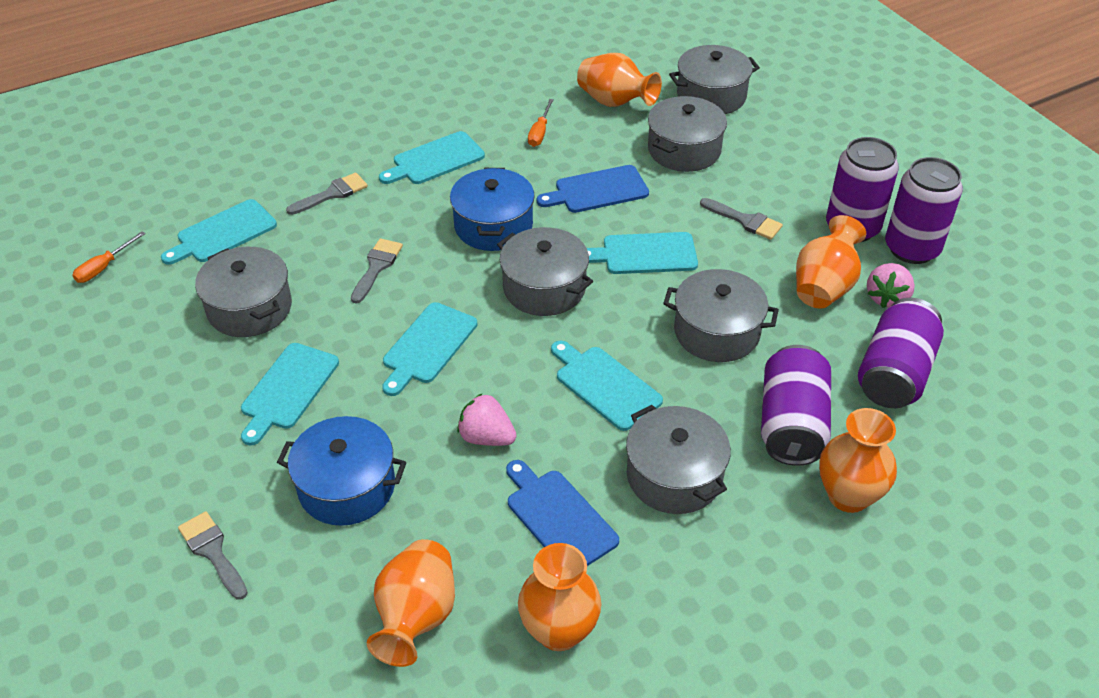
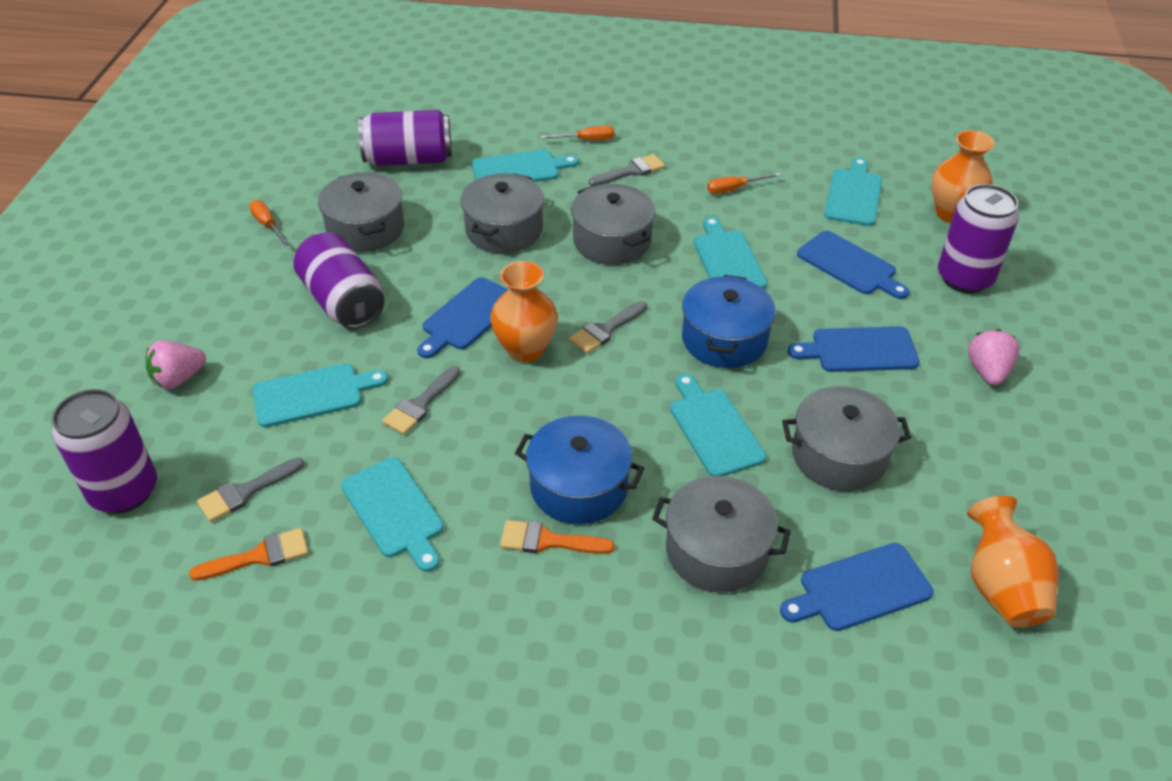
blue cutting board: [506,460,619,566] [537,165,649,213] = 2 -> [417,277,508,358] [780,543,934,631] [788,326,920,372] [797,231,909,299] = 4
grey pot: [195,247,292,337] [497,227,593,316] [626,405,731,514] [648,96,727,172] [663,269,779,362] [669,45,760,114] = 6 -> [318,172,404,252] [460,173,544,253] [571,184,655,265] [652,476,791,593] [782,386,911,491] = 5
orange brush: none = 0 -> [189,528,309,581] [500,520,615,554] = 2
orange screwdriver: [72,231,146,283] [528,99,554,147] = 2 -> [249,200,290,247] [541,126,614,140] [707,173,781,194] = 3
orange vase: [367,539,455,667] [518,543,601,651] [577,53,662,107] [796,215,866,308] [819,408,897,513] = 5 -> [490,261,558,363] [931,130,995,223] [967,496,1058,628] = 3

